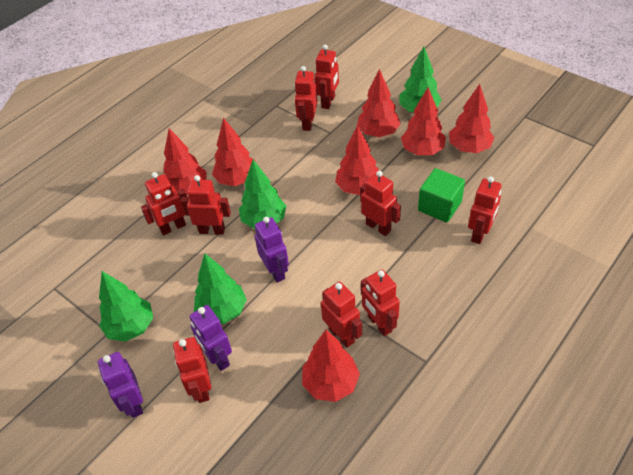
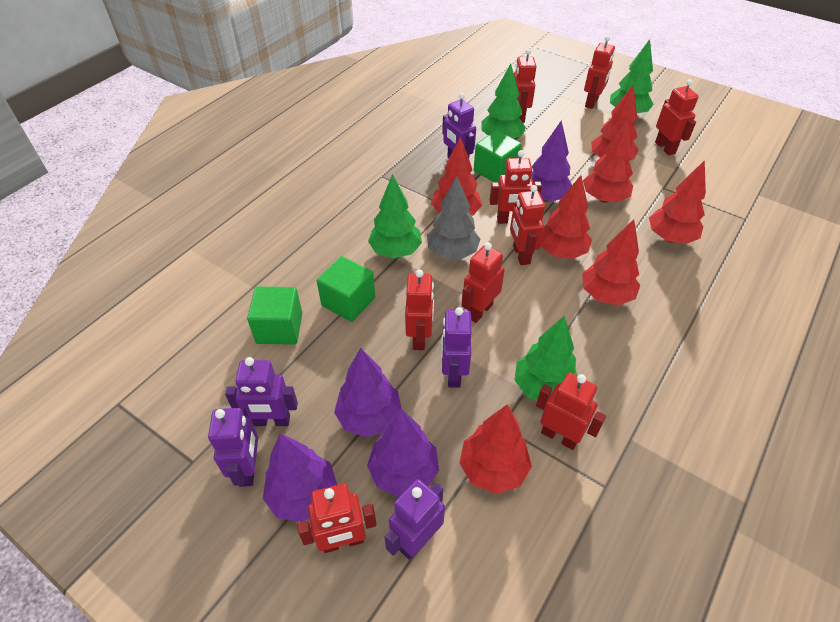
green cube: [418,168,465,223] = 1 -> [247,287,302,345] [317,256,375,322] [474,130,522,182] = 3
grey tree: none = 0 -> [427,176,480,260] = 1
purple robot: [98,352,143,418] [189,305,232,371] [255,217,289,283] = 3 -> [208,408,258,487] [225,357,298,426] [385,479,445,560] [441,307,472,388] [442,93,476,158] = 5
purple tree: none = 0 -> [263,433,337,522] [334,348,401,437] [367,408,439,497] [531,120,572,202] = 4

